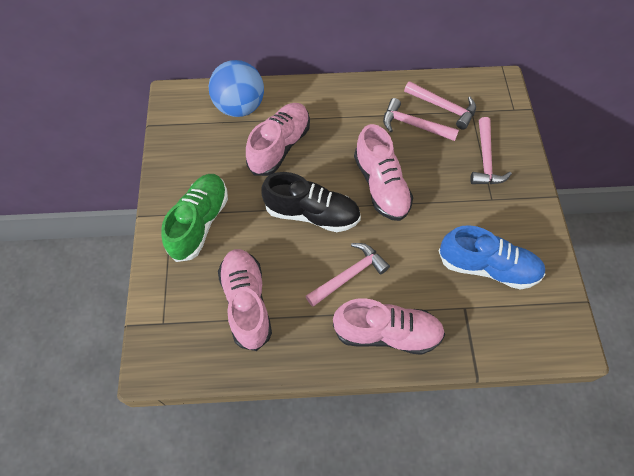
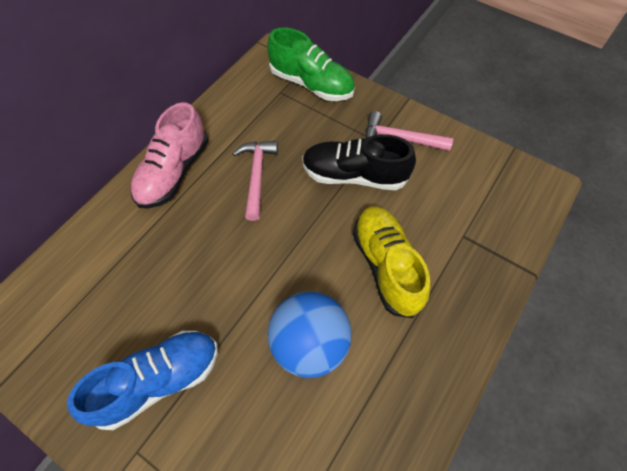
pink hammer: [306,243,390,307] [383,98,459,141] [404,81,476,130] [470,117,512,184] = 4 -> [233,141,278,221] [366,111,453,151] = 2
pink shoe: [218,249,272,351] [246,103,310,176] [333,298,445,355] [354,124,413,221] = 4 -> [130,102,208,209] = 1
yellow shoe: none = 0 -> [353,206,430,318] = 1

